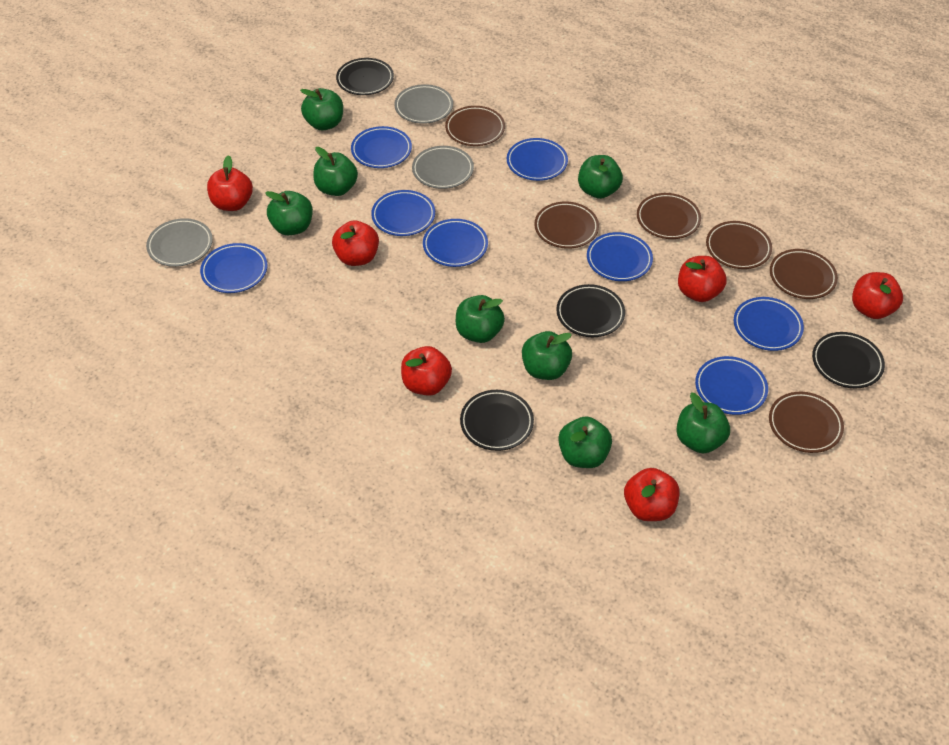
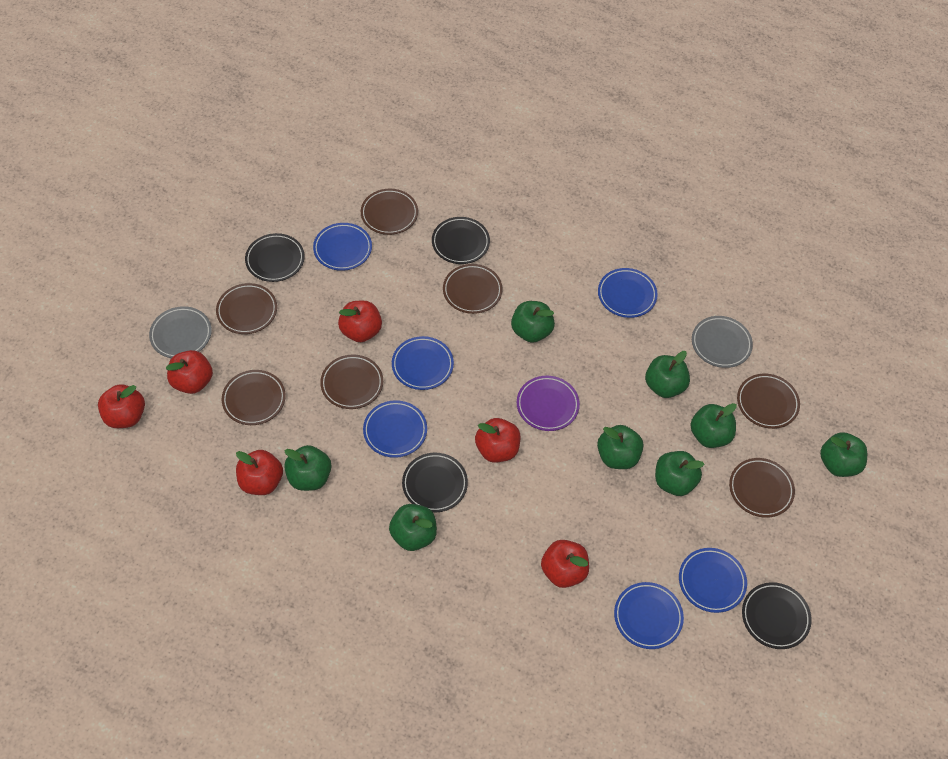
blue plate: [200,243,268,293] [351,126,412,168] [371,190,435,236] [423,219,488,267] [507,138,568,181] [587,232,653,281] [695,356,768,415] [734,297,804,351] = 8 -> [313,223,372,271] [363,400,427,458] [392,336,454,390] [598,268,658,318] [614,582,684,649] [679,548,747,613] = 6
brown plate: [445,106,505,146] [534,201,599,249] [637,193,701,239] [706,221,772,269] [769,392,844,453] [770,249,838,299] = 6 -> [216,283,277,334] [222,370,286,425] [320,354,383,409] [361,189,418,235] [443,264,503,314] [729,458,795,518] [737,374,800,429] = 7
grey plate: [146,218,213,267] [394,84,453,124] [412,146,474,189] = 3 -> [149,306,212,358] [692,316,753,368] = 2
purple plate: none = 0 -> [517,376,580,431] = 1

